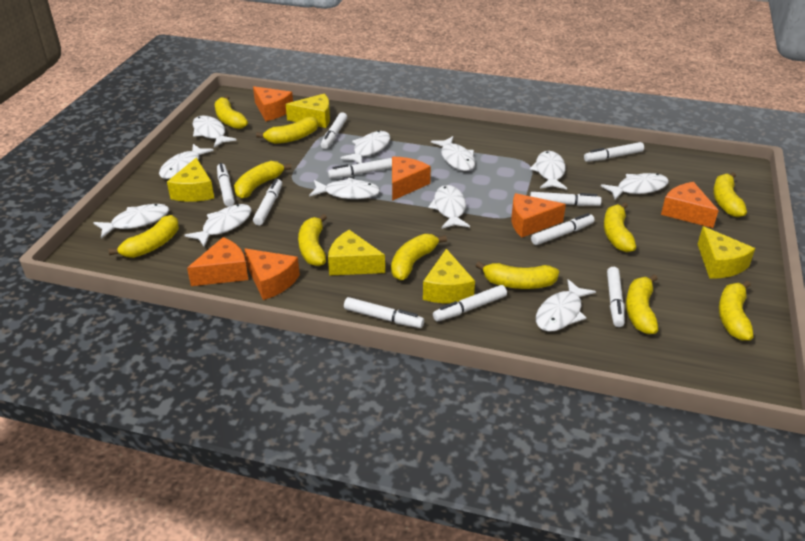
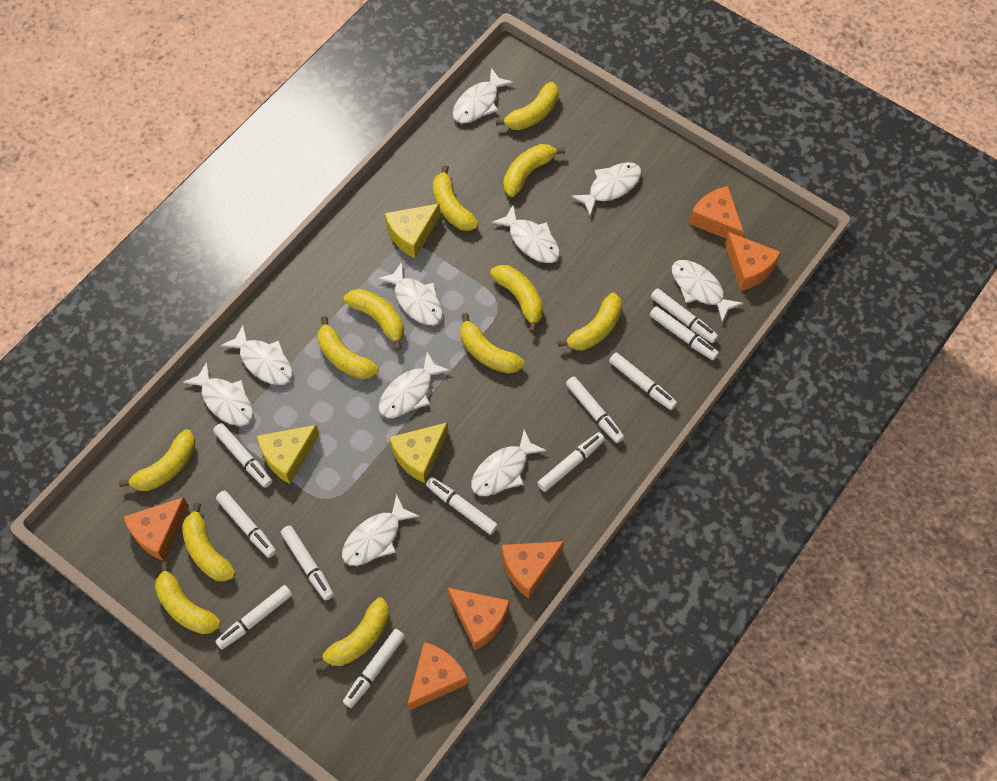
white fish: [93,204,169,238] [159,144,214,179] [184,204,252,247] [192,116,237,148] [309,178,380,199] [341,131,391,164] [428,185,470,229] [431,136,475,171] [530,151,567,189] [536,279,596,332] [601,173,669,200] = 11 -> [183,362,253,426] [221,325,293,385] [342,494,420,566] [378,262,443,325] [379,352,450,418] [453,68,514,123] [471,429,547,496] [492,205,560,263] [571,162,641,216] [672,260,743,322] = 10
white marker: [217,163,235,207] [253,179,282,226] [321,112,347,149] [328,158,392,179] [344,297,424,328] [433,285,507,322] [530,192,602,206] [531,213,595,245] [584,142,644,162] [607,267,625,327] = 10 -> [213,423,272,488] [215,585,292,650] [216,491,276,558] [281,526,334,600] [343,629,405,708] [426,477,498,535] [537,432,605,492] [566,377,624,443] [609,353,677,410] [650,306,719,360] [651,288,718,343] = 11
yellow banana: [108,215,179,258] [215,95,248,129] [234,161,292,199] [256,117,318,144] [298,214,327,266] [391,234,447,280] [476,262,559,289] [604,202,636,252] [626,274,658,334] [713,172,747,217] [719,281,753,341] = 11 -> [119,429,195,491] [155,561,221,634] [182,502,235,582] [312,598,389,666] [317,316,379,379] [344,289,404,351] [433,165,479,231] [460,313,524,373] [490,265,543,333] [496,82,559,130] [503,144,565,197] [557,292,622,350] = 12
yellow cheese: [167,158,214,202] [286,94,330,128] [328,230,385,276] [423,249,475,303] [697,226,755,278] = 5 -> [257,425,320,484] [385,204,440,258] [389,422,448,483] = 3

